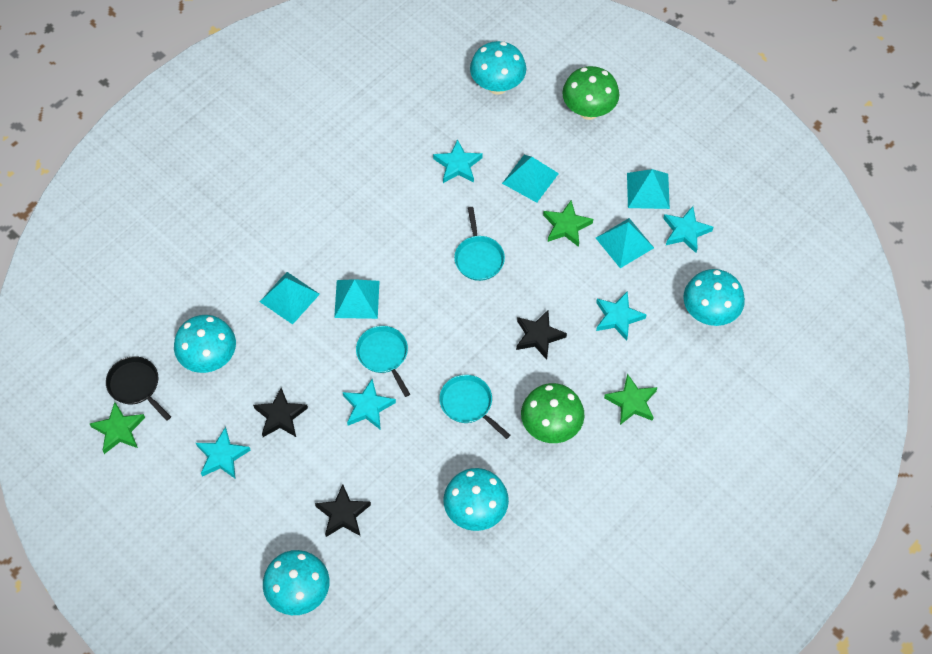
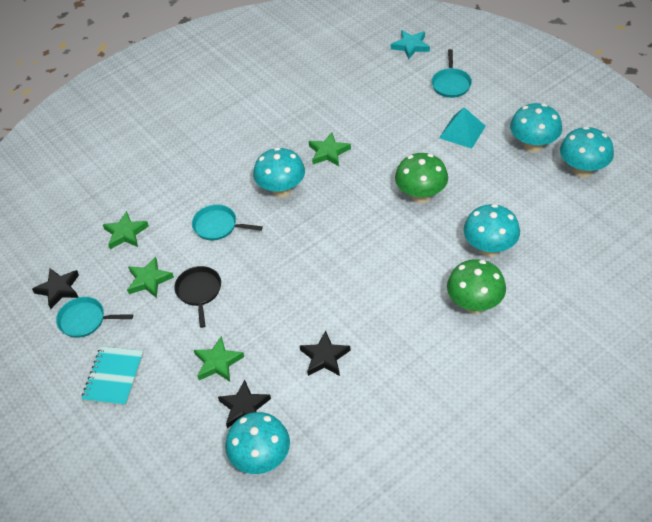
green star: [89,402,145,454] [543,200,593,247] [604,374,657,425] = 3 -> [103,211,149,249] [127,256,174,298] [194,336,244,382] [309,132,351,166] = 4
turquoise notebook: none = 0 -> [82,346,144,406] = 1
turquoise pyramid: [260,272,320,325] [334,279,380,319] [502,155,559,203] [596,218,654,268] [627,169,670,209] = 5 -> [439,107,486,149] = 1
turquoise star: [196,427,251,479] [343,379,396,430] [433,139,483,183] [596,291,647,341] [663,206,714,253] = 5 -> [391,30,430,60] = 1

